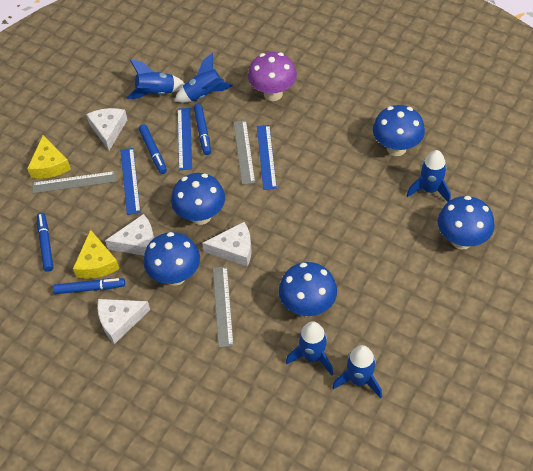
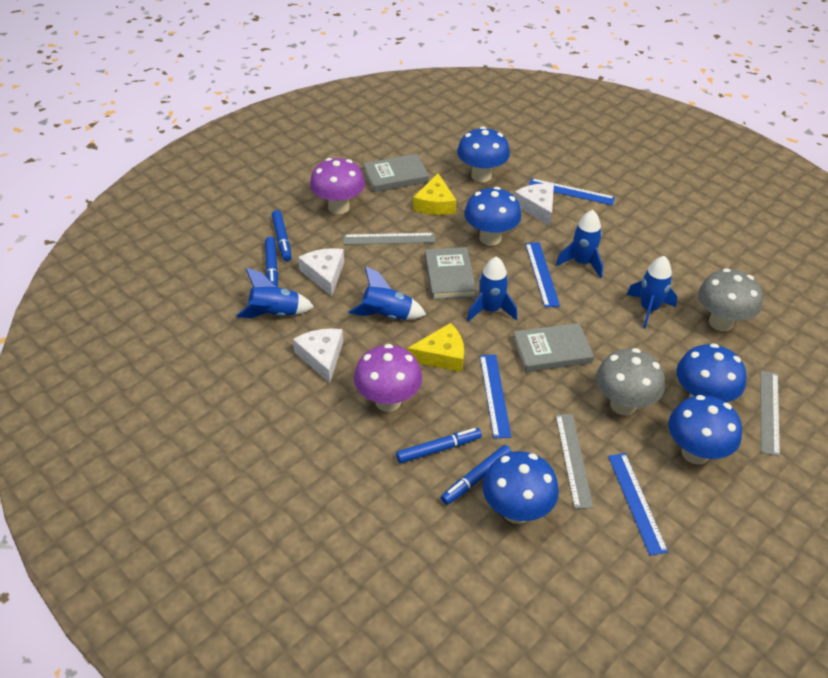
blue ruler: [120,148,141,215] [177,108,192,170] [257,125,277,190] = 3 -> [480,355,511,439] [525,242,560,308] [528,178,615,205] [608,453,668,556] = 4
grey book: none = 0 -> [363,154,429,192] [425,247,476,300] [513,323,594,372] = 3
grey mushroom: none = 0 -> [596,348,665,415] [698,268,763,331] = 2
purple mushroom: [248,52,297,101] = 1 -> [310,158,365,214] [354,344,422,412] = 2
white cheese: [86,108,128,151] [97,299,150,344] [105,214,154,256] [202,222,252,267] = 4 -> [293,328,343,383] [298,248,344,296] [514,183,554,226] = 3

